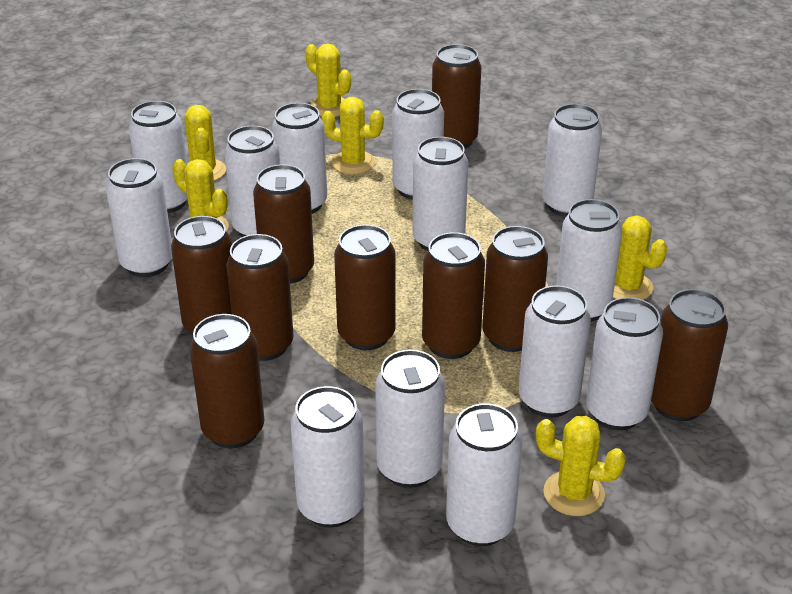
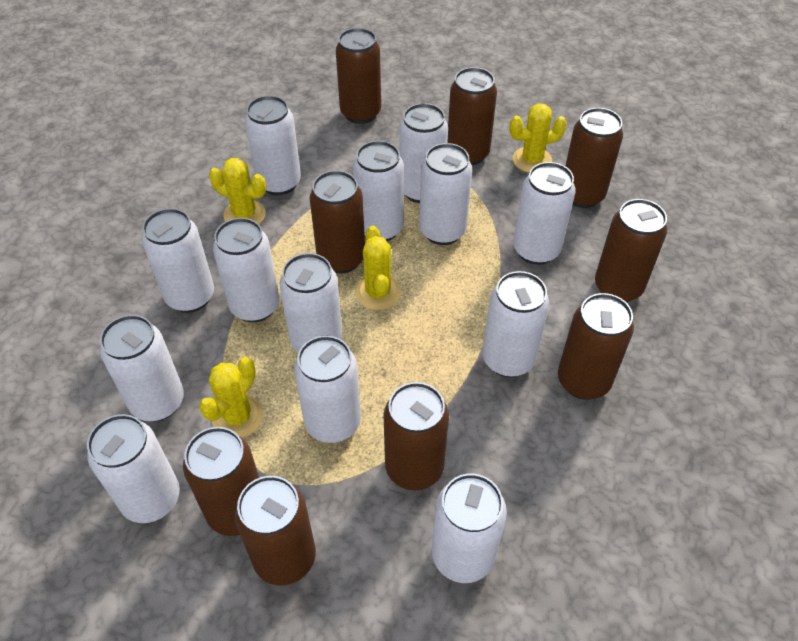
yellow cactus: [172,159,229,231] [184,105,226,181] [305,44,351,117] [321,97,384,174] [536,416,626,516] [613,215,667,300] = 6 -> [199,357,263,438] [209,158,266,224] [356,226,401,310] [509,103,567,173] = 4

